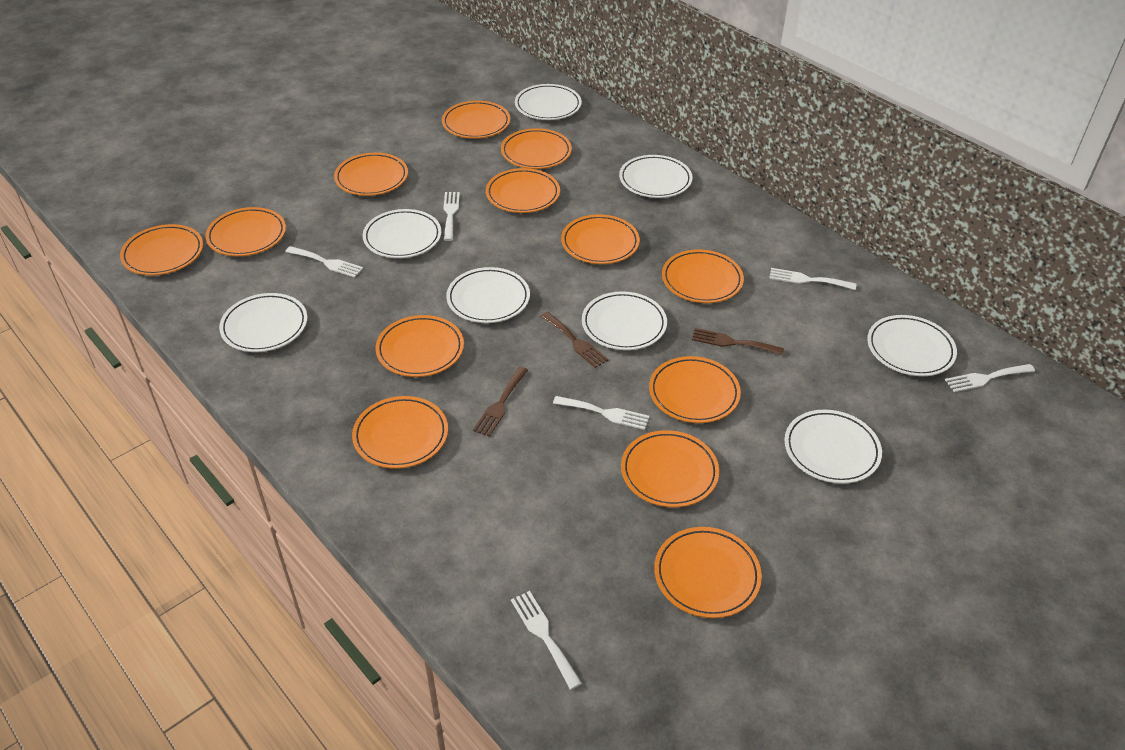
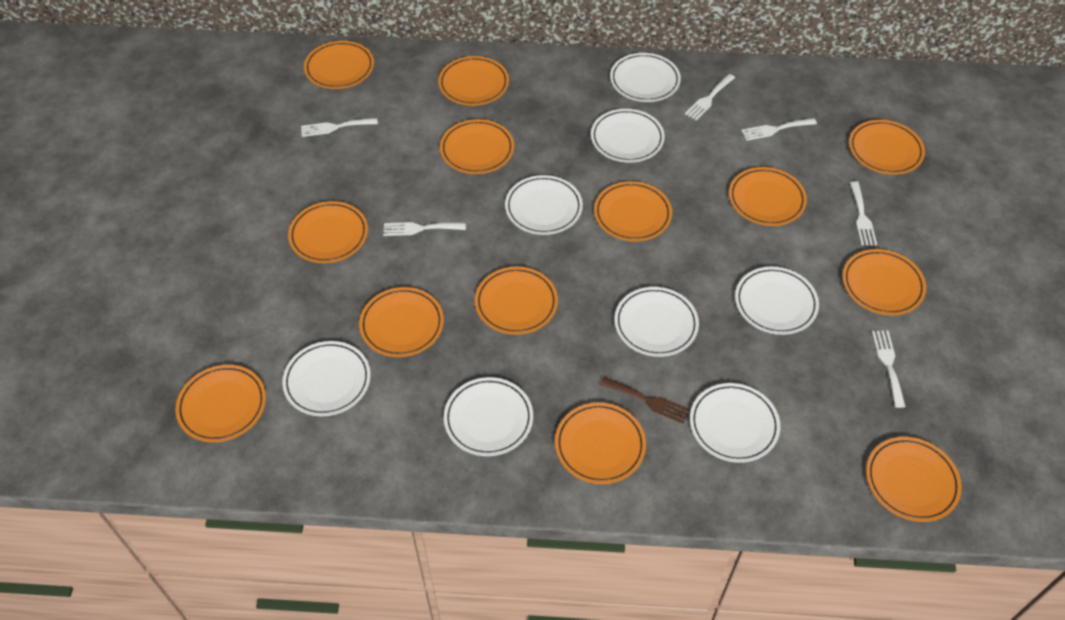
brown fork: [473,367,528,437] [541,312,608,368] [692,328,784,355] = 3 -> [600,377,690,424] = 1

